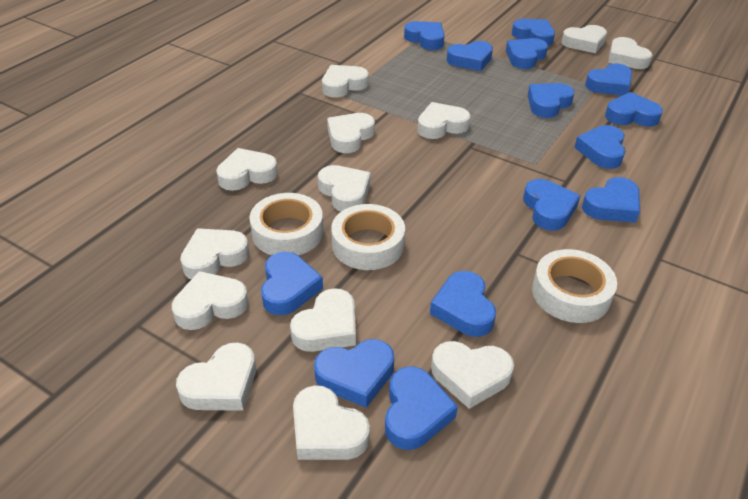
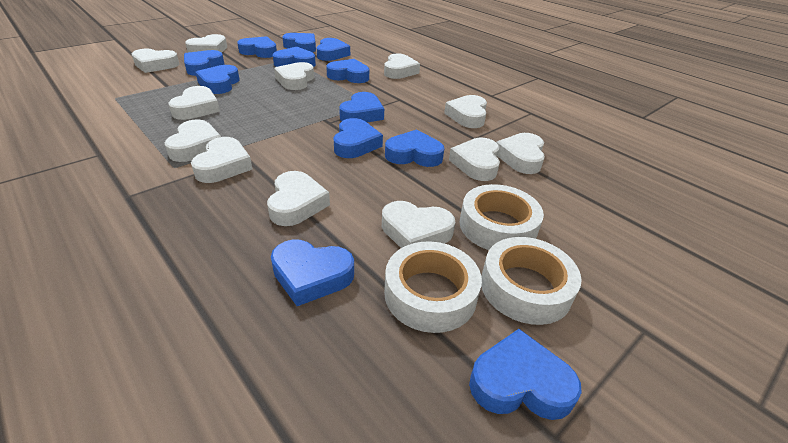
blue heart: [261,252,323,315] [314,339,394,408] [385,366,458,450] [404,21,445,50] [430,271,496,337] [447,41,493,71] [506,38,548,69] [512,19,555,46] [523,179,581,231] [528,83,574,118] [574,125,625,169] [582,177,640,223] [585,63,632,96] [605,92,663,127] = 14 -> [184,50,224,76] [195,65,240,94] [237,36,277,58] [271,240,354,306] [273,47,316,67] [282,33,316,52] [316,38,350,61] [326,59,369,83] [334,118,383,158] [339,92,384,123] [385,130,445,167] [469,329,582,420] = 12
white heart: [172,271,249,330] [176,343,256,411] [180,228,249,279] [216,148,278,191] [290,288,356,352] [293,385,370,460] [318,165,371,212] [322,65,369,98] [327,113,375,153] [417,102,470,139] [431,341,514,409] [561,25,607,53] [608,37,652,69] = 13 -> [132,49,179,73] [164,120,221,162] [168,86,220,120] [185,34,227,53] [191,137,252,183] [267,171,330,226] [274,62,314,90] [382,201,455,248] [384,53,420,79] [444,95,487,128] [449,138,500,181] [496,133,545,174] = 12

